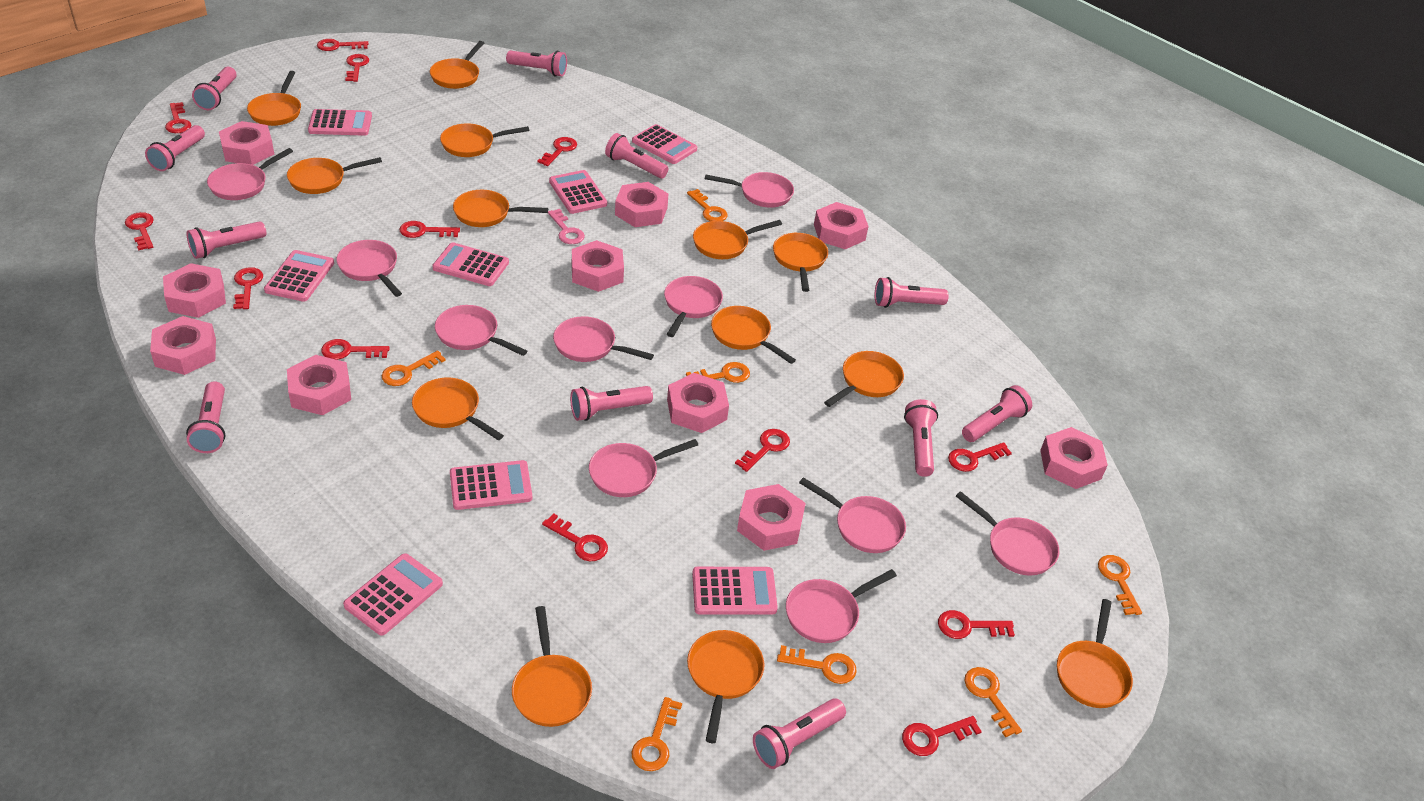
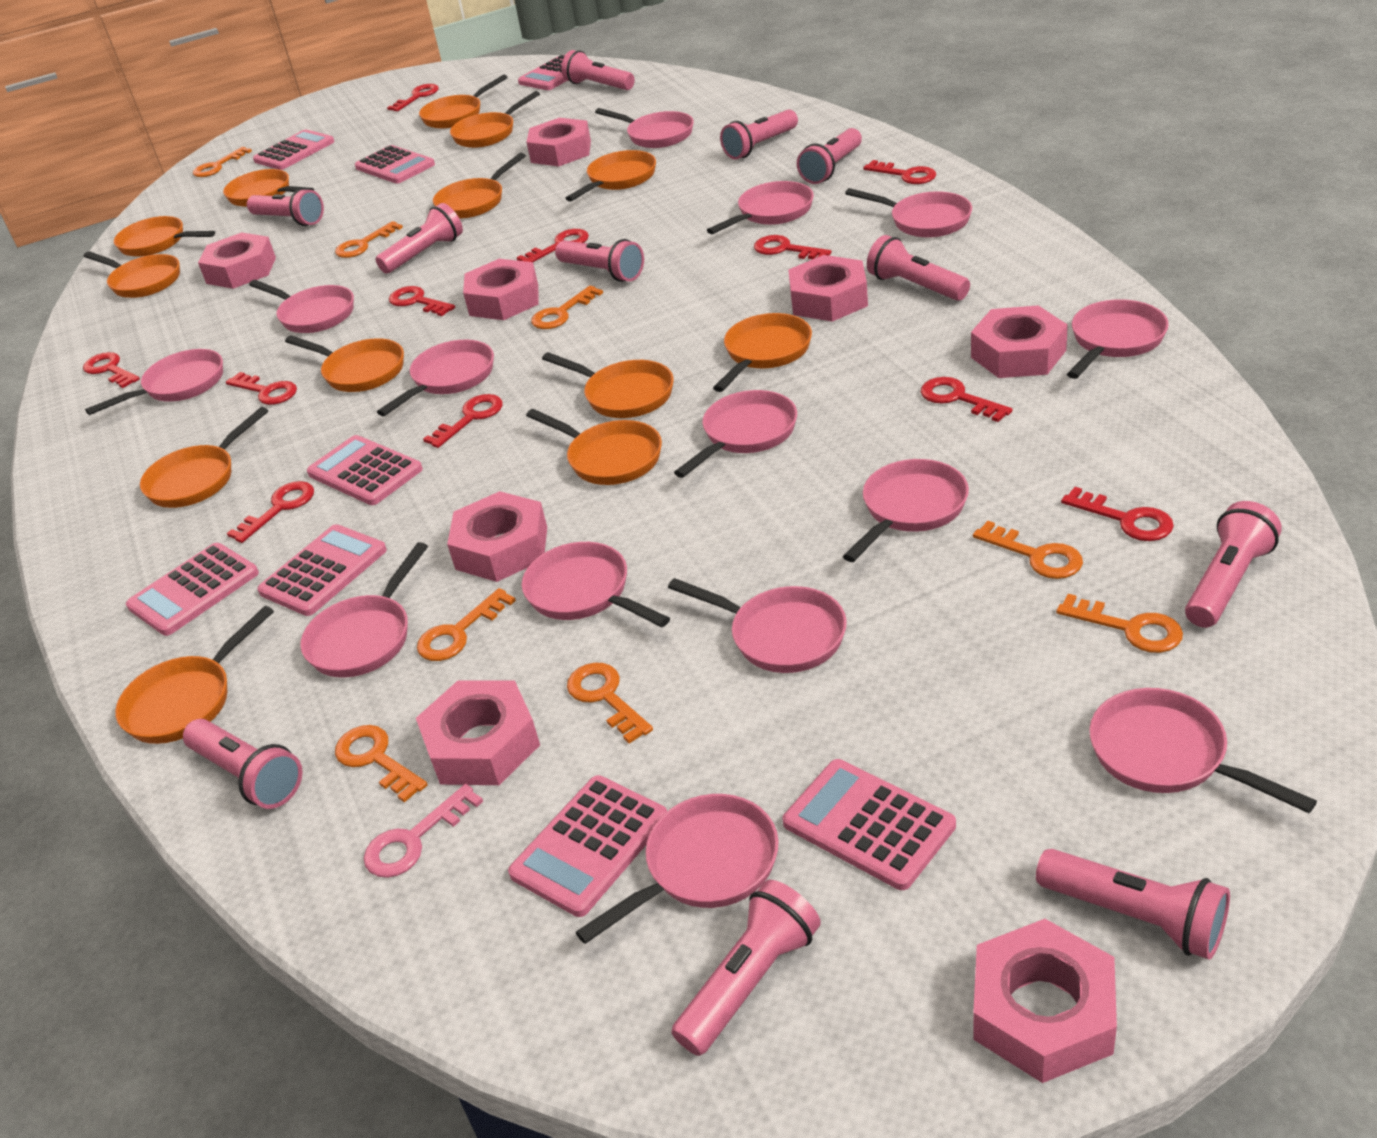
orange key: [381,351,446,386] [631,697,682,771] [686,362,750,383] [687,189,728,221] [777,645,857,684] [964,667,1022,737] [1098,555,1142,615] = 7 -> [193,147,252,177] [335,221,403,258] [335,725,428,802] [417,588,516,661] [531,286,603,329] [567,662,653,743] [973,521,1083,579] [1056,594,1183,653] = 8
pink nut: [150,316,216,375] [163,263,226,318] [219,121,274,165] [287,355,351,415] [572,240,624,292] [615,182,668,227] [667,373,729,433] [737,484,806,551] [814,202,869,249] [1040,427,1108,489] = 10 -> [198,232,276,289] [416,680,540,785] [447,491,547,582] [463,259,539,320] [527,118,591,166] [788,255,868,322] [971,305,1068,378] [973,919,1117,1083] = 8
pink pan: [207,148,293,200] [337,240,402,297] [435,305,527,356] [553,316,654,362] [589,439,698,497] [664,276,723,337] [705,172,794,208] [786,569,897,643] [799,477,906,553] [956,491,1059,576] = 10 -> [85,349,223,415] [249,280,354,333] [300,542,428,677] [377,340,494,416] [522,542,670,627] [575,794,779,944] [595,108,694,148] [668,578,847,673] [674,390,797,478] [707,181,814,234] [843,459,969,562] [845,188,972,238] [1067,299,1169,379] [1089,688,1317,813] = 14
red key: [125,212,154,250] [165,102,191,133] [233,267,263,309] [317,39,369,51] [321,339,390,360] [345,54,369,82] [399,221,460,238] [537,137,577,166] [542,513,608,561] [735,429,790,472] [902,716,982,756] [938,610,1015,639] [948,442,1012,472] = 13 -> [83,352,140,388] [226,372,297,405] [227,481,314,543] [387,84,439,111] [389,286,455,316] [423,394,503,448] [517,229,589,262] [754,235,831,259] [863,160,936,184] [921,377,1013,422] [1061,487,1174,541] = 11

